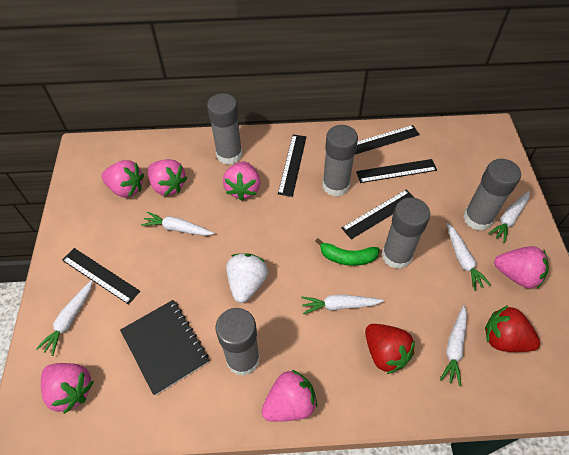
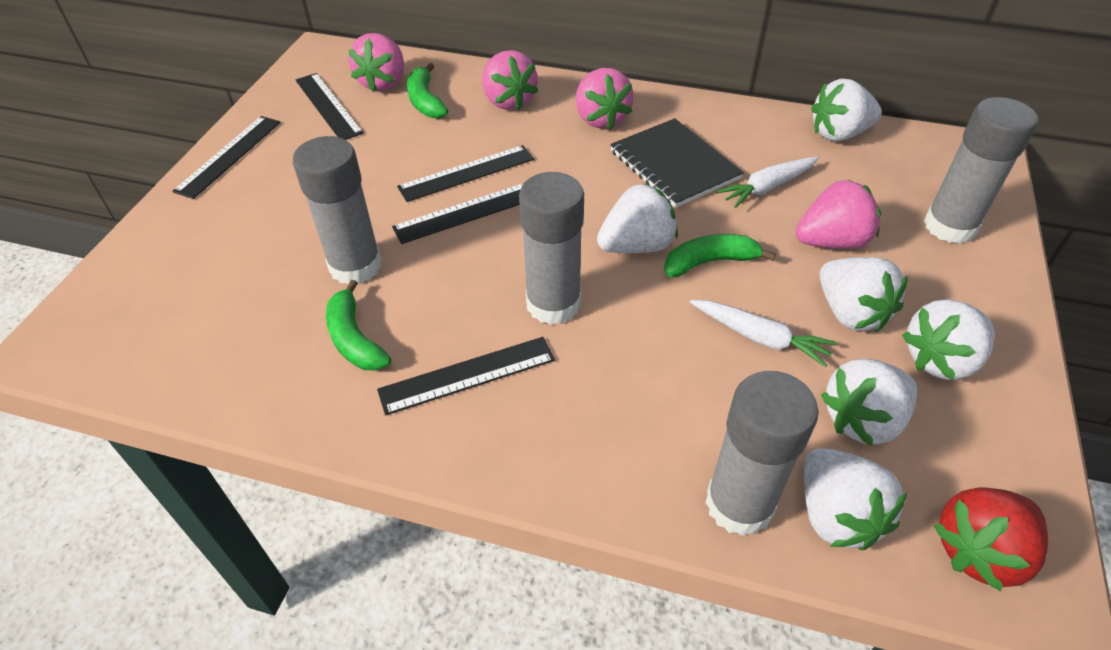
green banana: [315,238,380,266] = 1 -> [326,280,391,371] [407,63,448,118] [664,234,776,277] = 3
grey glue stick: [207,93,242,165] [216,308,260,376] [322,125,358,196] [382,197,430,269] [463,159,521,230] = 5 -> [293,136,382,285] [519,172,584,325] [705,371,819,536] [924,97,1038,244] = 4
pink strawberry: [41,363,94,414] [101,160,144,198] [148,159,187,196] [223,161,260,201] [261,369,317,422] [494,246,549,289] = 6 -> [348,33,404,92] [482,50,538,110] [576,68,634,130] [795,179,881,249] = 4
red strawberry: [365,324,415,374] [485,305,540,352] = 2 -> [934,487,1048,591] = 1
white carrot: [36,280,93,356] [141,211,214,236] [301,294,384,315] [440,305,467,387] [447,223,491,290] [488,191,530,243] = 6 -> [690,300,836,367] [717,157,819,208] = 2
white strawberry: [226,253,268,303] = 1 -> [597,183,678,253] [804,448,907,550] [811,78,882,142] [819,257,908,332] [821,359,917,446] [902,299,995,380] = 6

